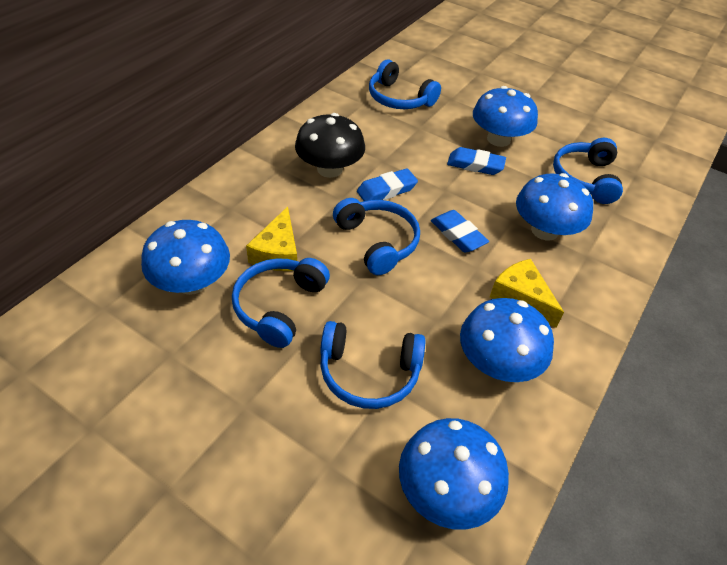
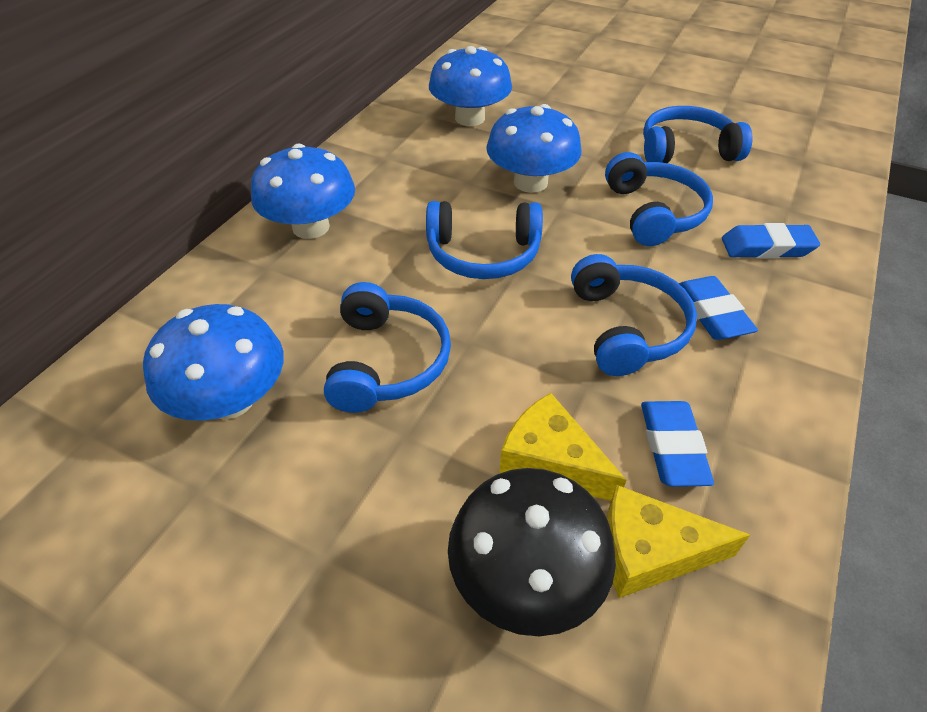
blue mushroom: [141,220,230,295] [399,418,509,530] [460,298,554,382] [473,86,538,147] [516,173,593,240] = 5 -> [143,304,284,421] [251,144,355,239] [429,46,512,126] [486,104,582,193] = 4

